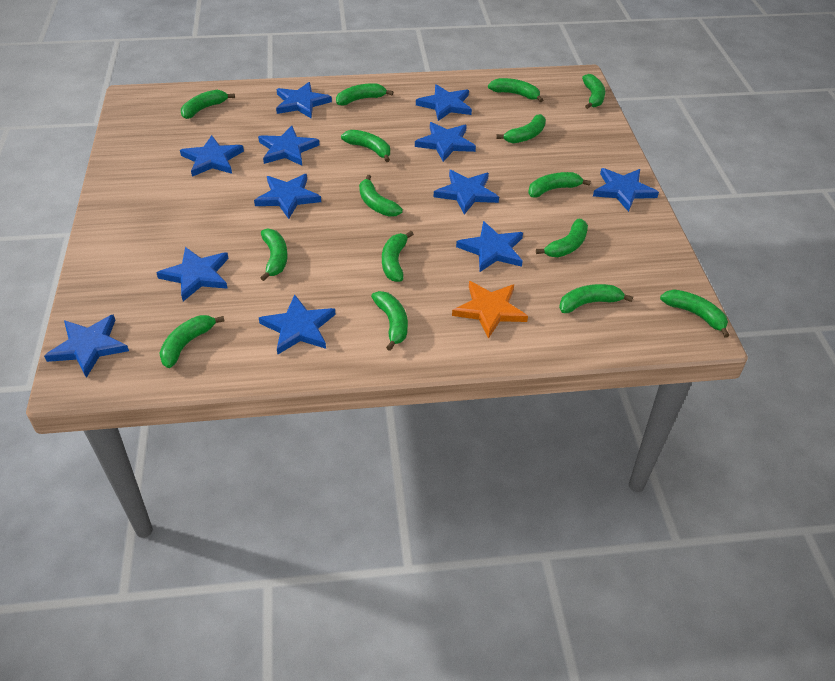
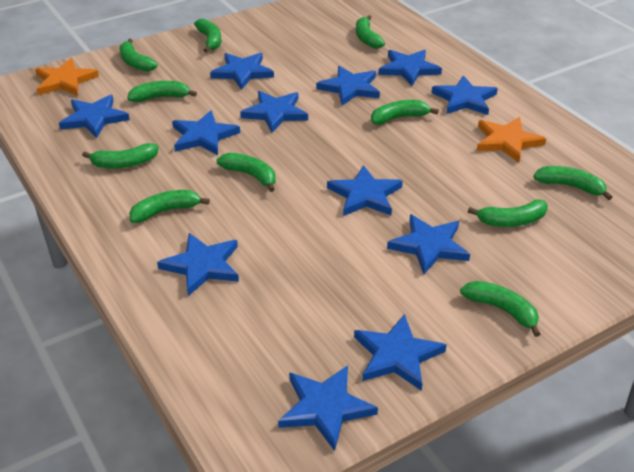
green banana: [159,315,225,368] [181,90,235,119] [260,229,288,281] [336,83,393,105] [341,130,390,162] [359,175,403,217] [371,291,408,351] [382,231,414,282] [488,78,543,102] [496,114,546,143] [528,172,591,198] [536,219,588,257] [559,284,633,313] [582,74,605,109] [660,290,730,338] = 15 -> [82,143,158,168] [120,39,158,72] [127,81,197,102] [129,190,210,223] [194,19,221,53] [216,153,276,192] [356,15,385,49] [371,100,439,125] [460,281,540,337] [468,199,548,227] [533,166,612,200] = 11
orange star: [452,281,528,339] = 1 -> [35,58,99,96] [477,117,546,163] = 2

